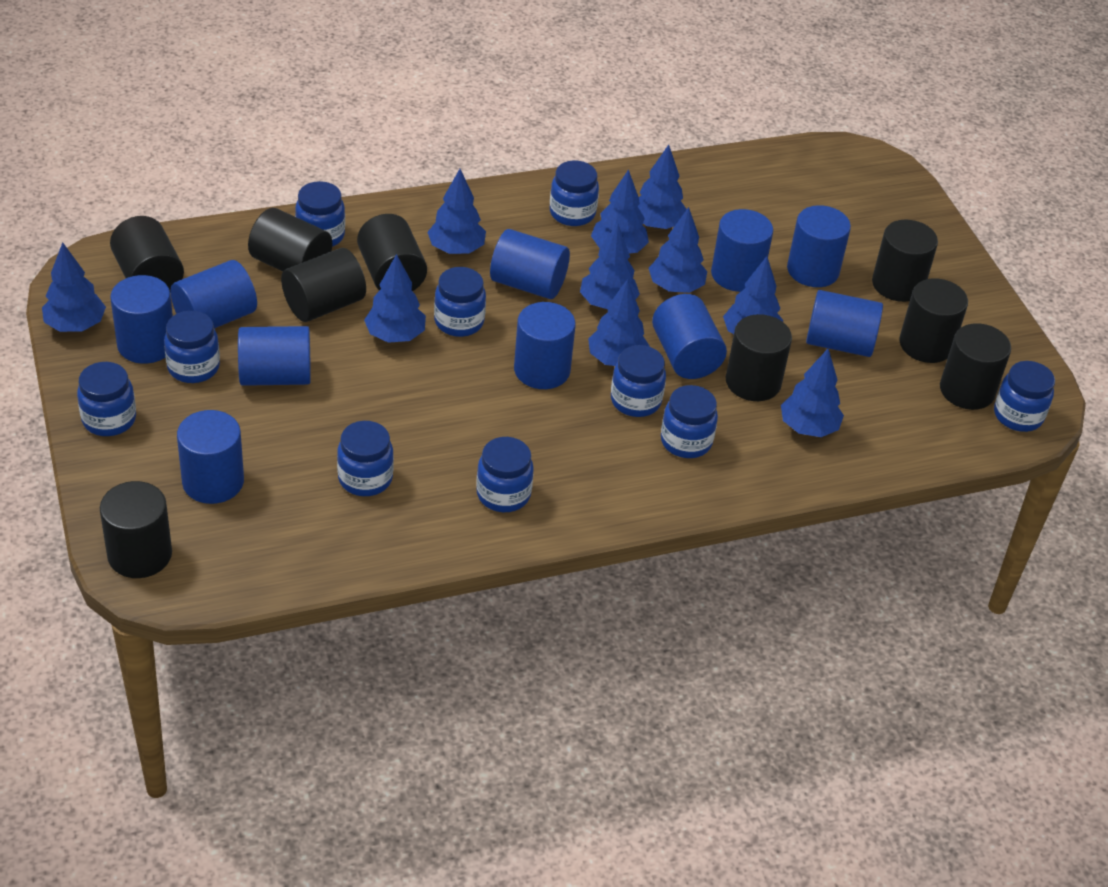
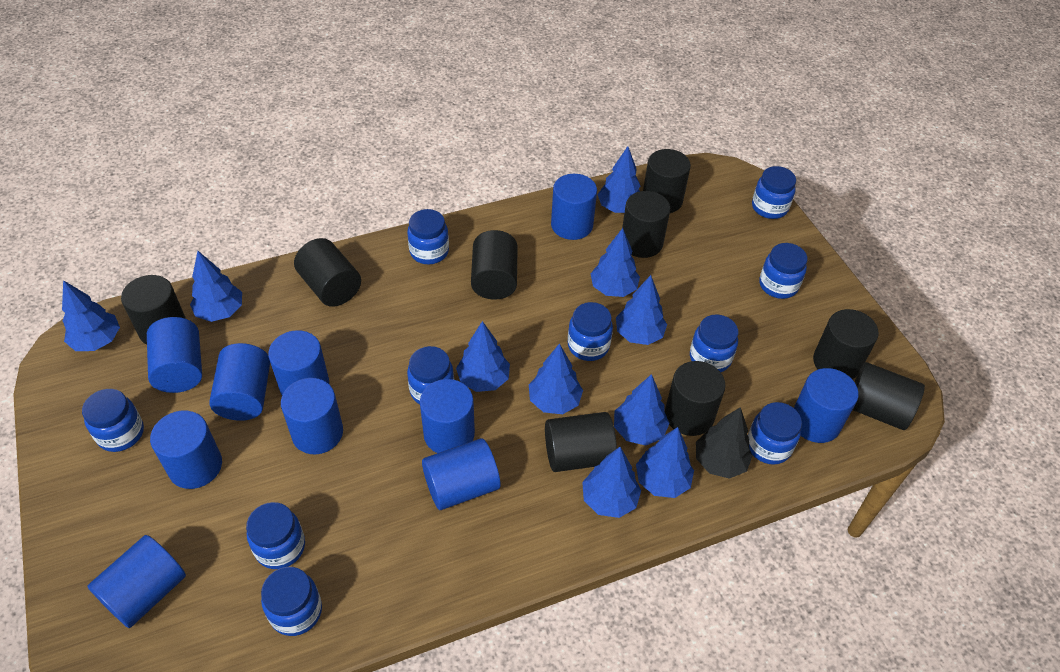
black tree: none = 0 -> [696,407,753,479] = 1

